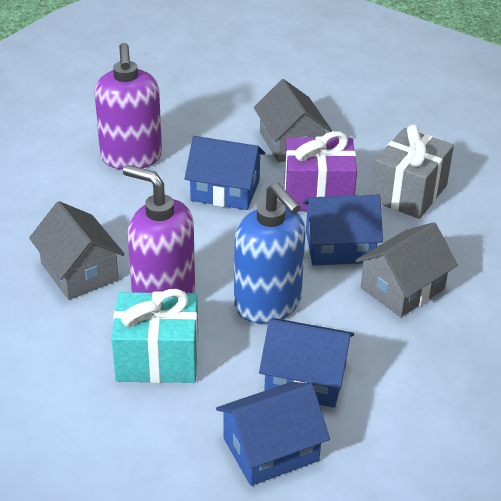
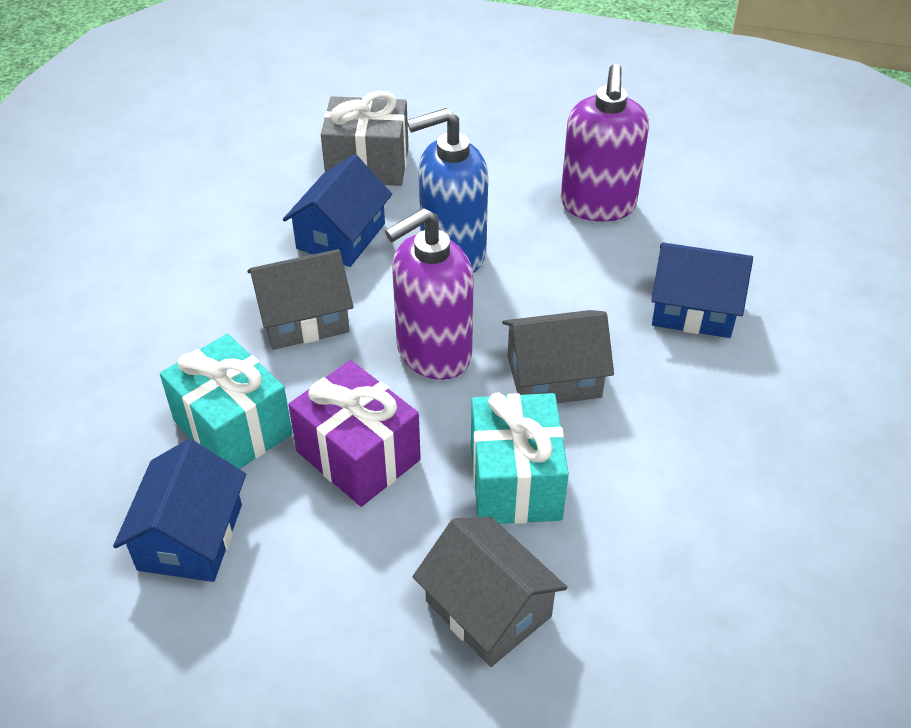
blue house: [184,136,265,210] [216,382,330,486] [259,319,354,408] [303,195,383,266] = 4 -> [113,439,246,582] [283,154,392,267] [651,242,753,338] = 3
turquoise gift: [111,289,198,383] = 1 -> [160,334,293,469] [471,393,569,524] = 2

